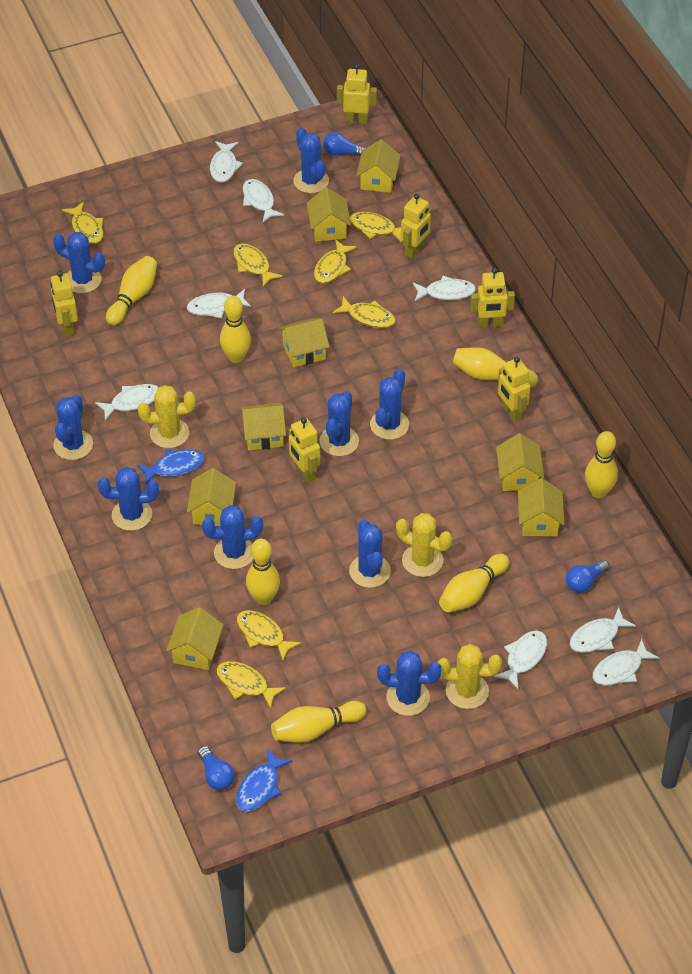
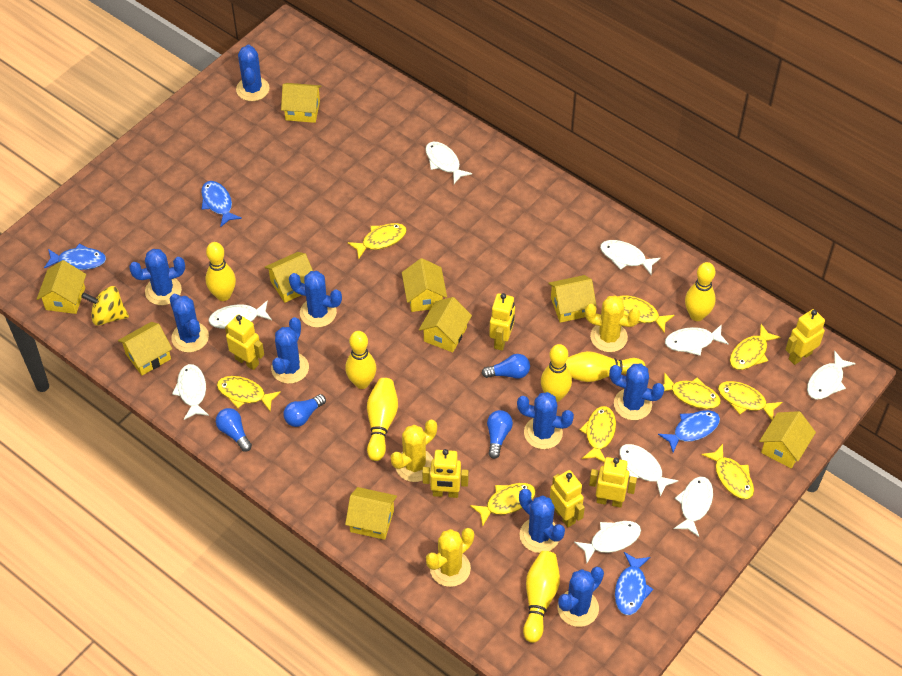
blue fish: [137,449,205,485] [236,748,293,812] = 2 -> [44,244,106,270] [201,181,242,227] [615,552,654,615] [658,410,720,452] = 4
blue light bulb: [198,746,235,790] [323,132,366,156] [566,560,609,593] = 3 -> [216,408,252,452] [284,394,326,427] [482,354,530,379] [487,410,513,459] = 4
white fish: [95,384,159,421] [187,289,251,318] [210,141,243,183] [243,179,284,223] [413,276,476,301] [494,631,547,689] [570,607,636,653] [592,639,659,686] = 8 -> [172,364,209,420] [208,300,272,329] [425,142,472,184] [574,521,641,563] [600,240,661,275] [619,444,678,497] [665,324,729,356] [674,477,713,537] [807,351,856,399] = 9
yellow fish: [62,202,104,244] [216,661,286,709] [233,244,283,287] [237,610,301,660] [314,239,357,284] [333,296,396,328] [350,212,402,242] = 7 -> [217,376,281,412] [348,223,407,259] [470,483,536,526] [580,406,616,462] [618,295,674,333] [663,372,721,409] [701,444,754,500] [718,381,782,420] [730,324,781,370] = 9
yellow house: [166,607,224,670] [187,468,236,526] [241,403,286,450] [279,318,329,368] [307,187,351,242] [356,139,401,193] [496,433,544,491] [518,478,564,536] = 8 -> [37,260,86,314] [118,322,172,375] [265,252,313,303] [281,83,321,123] [345,487,397,540] [402,258,447,312] [419,297,472,352] [548,275,597,323] [759,411,816,468] = 9
yellow spinning top: none = 0 -> [81,286,129,326] = 1

